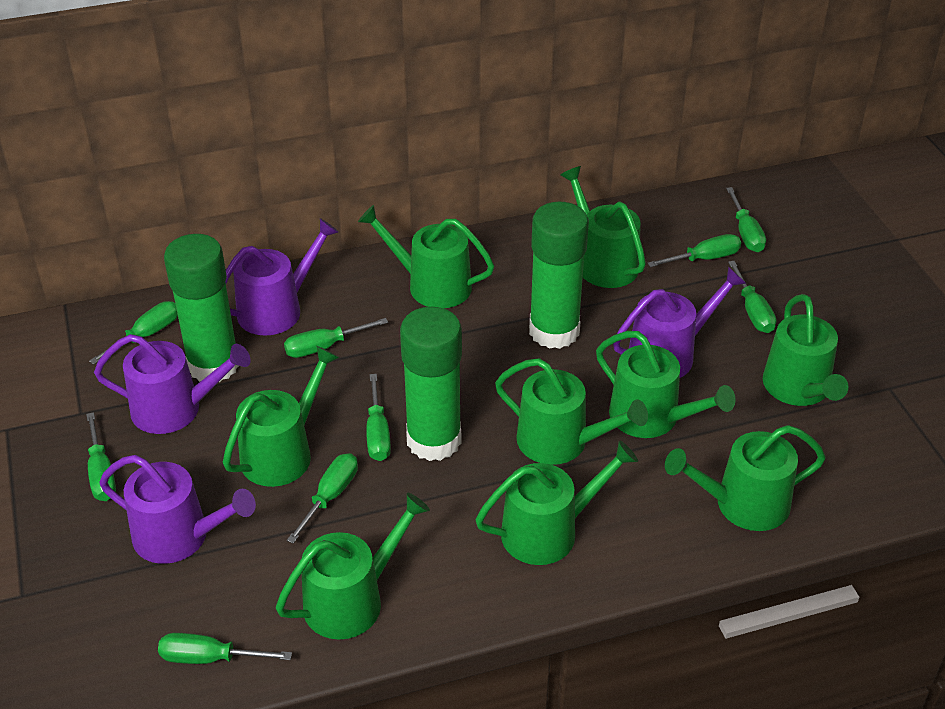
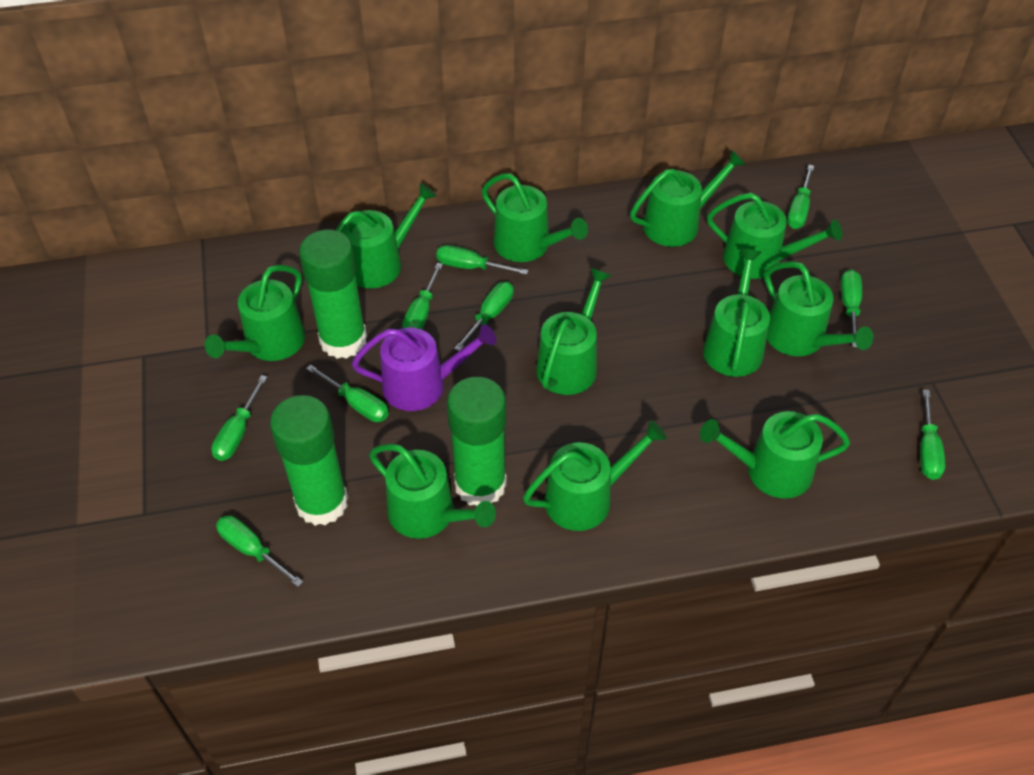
green watering can: [223,346,340,487] [276,493,430,639] [358,205,494,308] [475,440,638,565] [495,358,648,465] [561,166,646,288] [596,331,735,438] [665,425,826,531] [763,294,848,406] = 9 -> [205,265,305,361] [336,183,437,289] [369,444,496,539] [481,173,588,262] [523,420,667,531] [536,268,612,395] [630,150,746,247] [700,411,850,499] [703,249,770,377] [707,193,842,279] [764,261,873,356] = 11
purple watering can: [94,334,251,434] [99,455,256,564] [225,218,339,336] [613,267,746,378] = 4 -> [352,324,497,411] = 1

